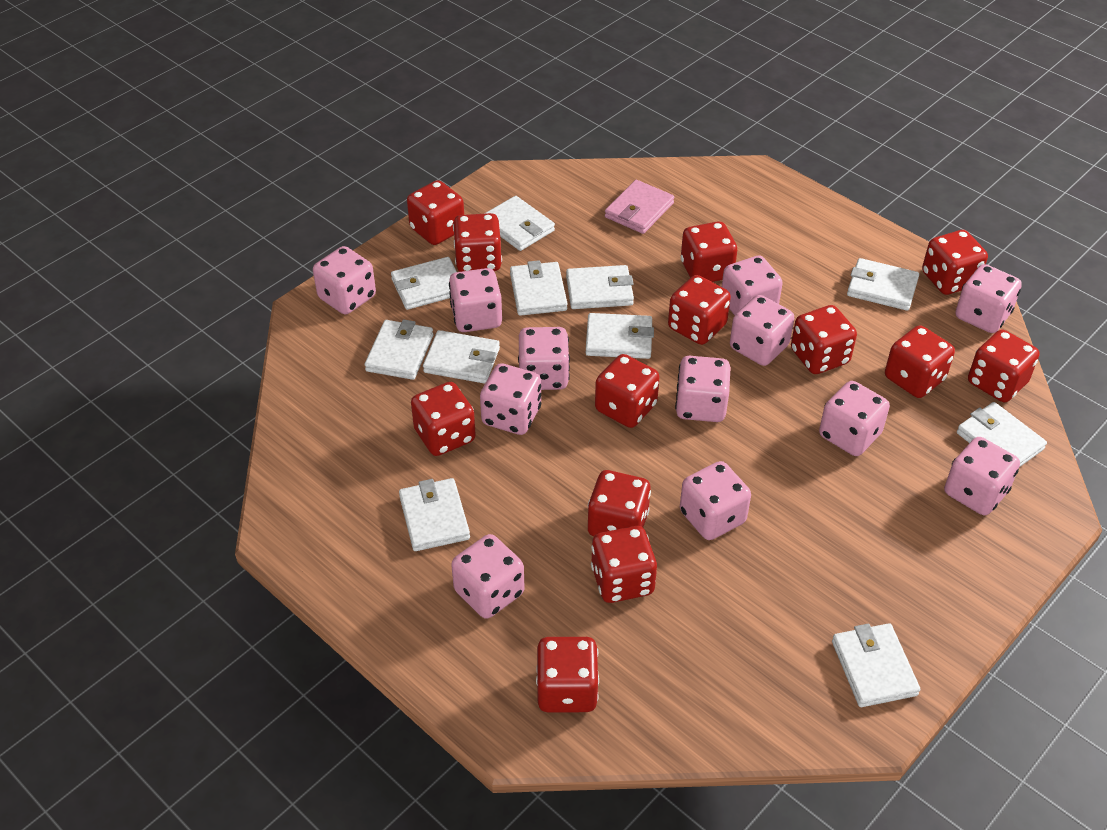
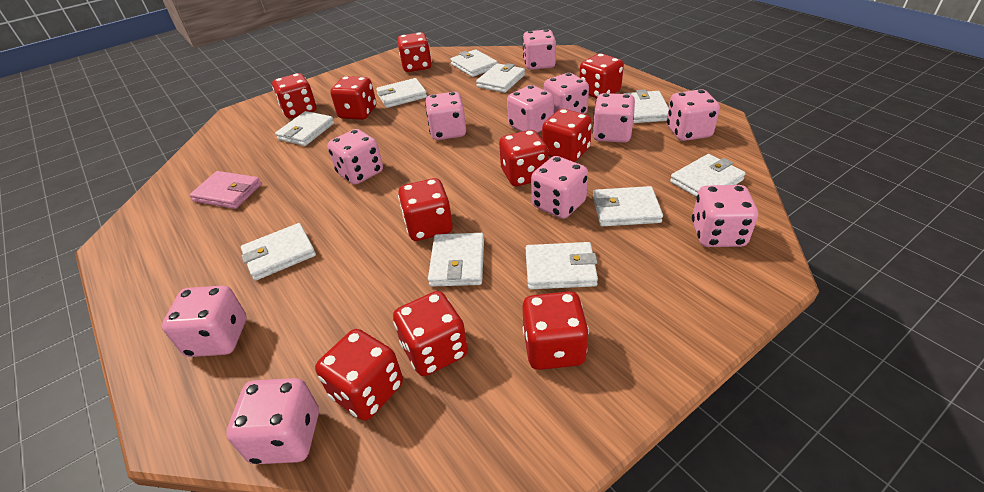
pink dice: [313,246,376,315] [449,268,502,332] [451,534,525,619] [480,363,541,435] [518,327,570,390] [675,356,731,422] [680,461,751,540] [722,256,783,315] [730,295,794,366] [819,381,890,456] [944,437,1020,515] [955,264,1022,333] = 12 -> [162,286,247,357] [226,378,319,464] [328,129,383,185] [425,92,466,140] [507,85,554,133] [523,29,556,70] [531,156,588,219] [544,73,589,114] [592,93,635,143] [667,89,720,141] [692,185,758,247] = 11
red dice: [407,180,464,245] [411,382,476,456] [453,213,502,272] [536,637,599,713] [588,470,651,537] [591,526,657,603] [595,354,660,428] [668,275,731,345] [681,221,737,282] [791,305,857,374] [885,326,955,398] [922,230,988,295] [968,330,1039,402] = 13 -> [272,73,316,118] [315,329,403,421] [330,76,376,120] [393,291,468,376] [397,32,432,72] [398,178,453,241] [499,130,548,186] [522,291,589,370] [542,109,592,162] [579,53,624,99] = 10
white wallet: [365,319,433,380] [391,257,457,310] [399,478,470,551] [423,330,500,384] [484,196,555,251] [510,260,568,316] [566,265,634,309] [586,313,654,359] [832,623,920,707] [847,258,919,311] [957,402,1047,467] = 11 -> [241,223,316,281] [275,111,334,146] [376,78,427,108] [428,233,484,287] [450,49,498,77] [476,63,525,93] [526,242,598,289] [593,186,663,226] [624,89,669,123] [670,154,746,197] = 10

